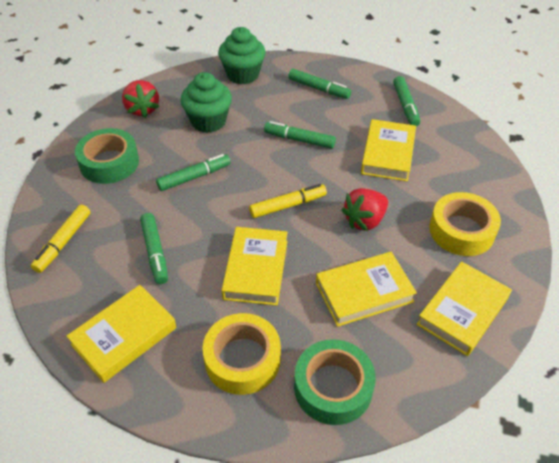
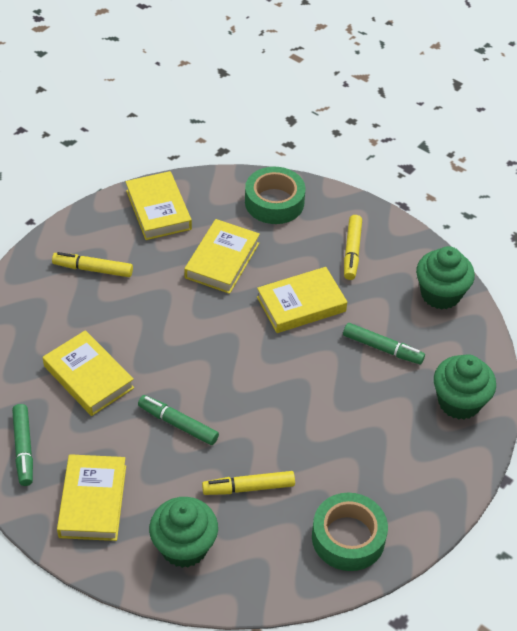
green cupcake: [181,72,232,133] [218,27,266,85] = 2 -> [149,497,218,568] [416,246,475,309] [434,354,496,420] = 3
green marker: [140,213,168,284] [156,154,231,191] [264,121,336,149] [288,69,351,99] [393,76,420,126] = 5 -> [12,404,33,486] [138,395,219,445] [343,323,425,364] = 3
red strawberry: [122,80,159,118] [341,188,388,231] = 2 -> none = 0
yellow marker: [31,205,90,273] [249,184,327,218] = 2 -> [52,252,133,277] [202,471,295,495] [344,215,362,280] = 3
yellow tape: [202,313,281,395] [429,192,501,256] = 2 -> none = 0

